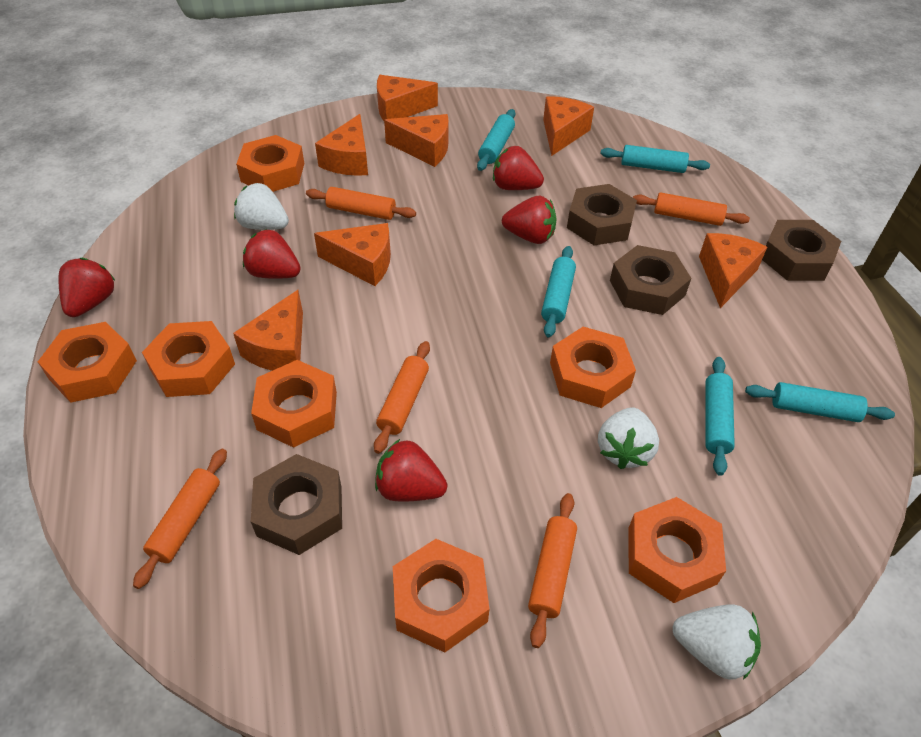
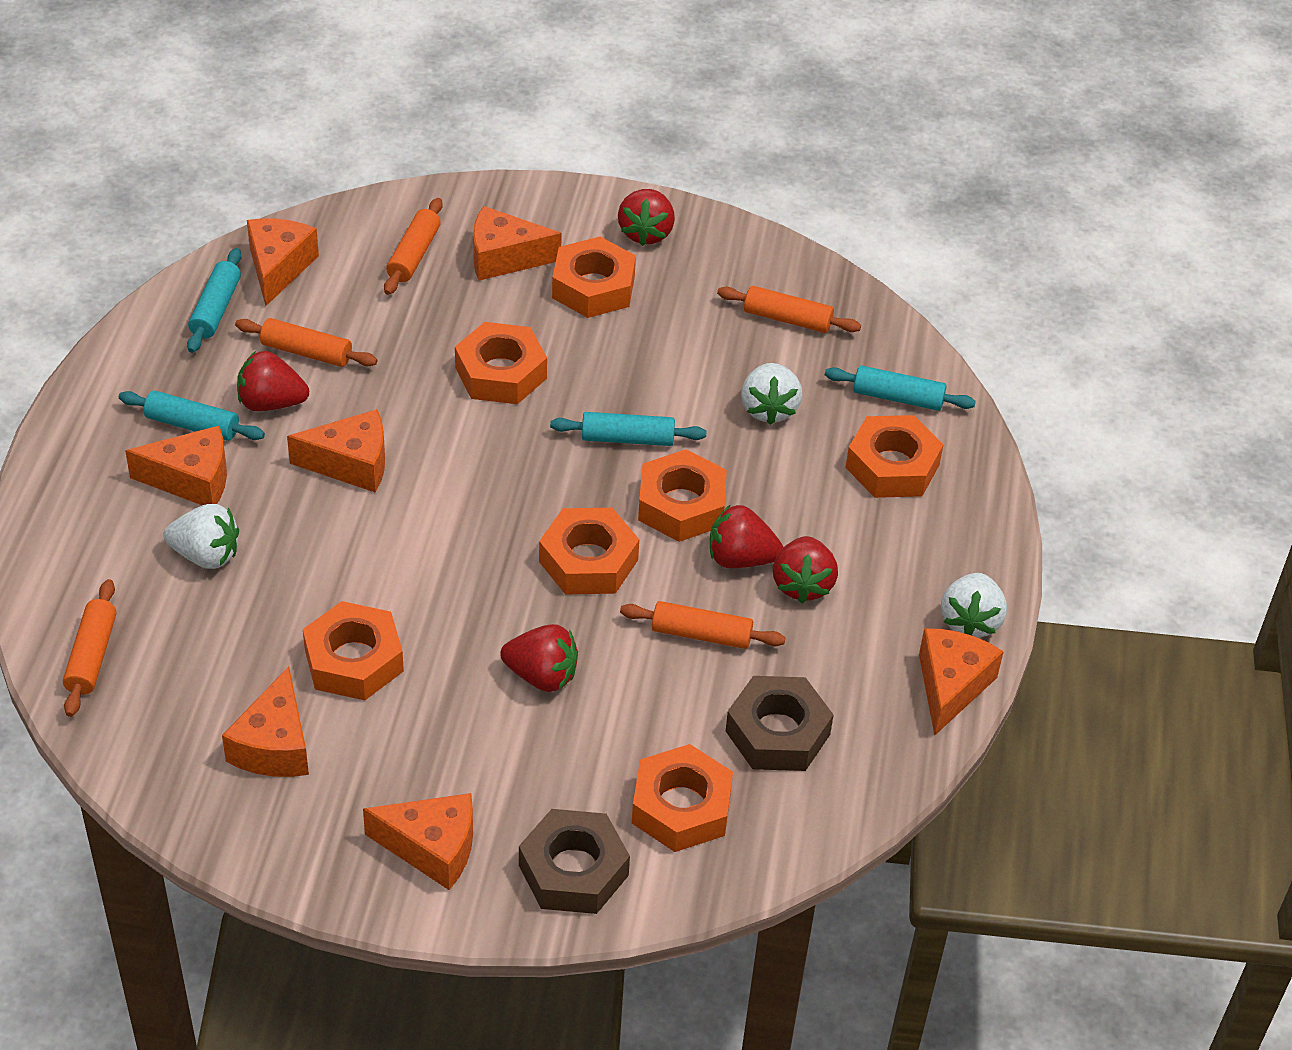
brown nut: [251,454,342,555] [567,184,637,245] [610,245,691,315] [762,220,841,281] = 4 -> [519,809,630,914] [726,676,834,771] = 2
turquoise rolling pin: [477,109,515,171] [541,246,576,337] [601,145,710,173] [705,357,735,476] [745,382,895,422] = 5 -> [119,391,265,441] [187,248,242,353] [550,412,707,446] [825,365,976,411] = 4

